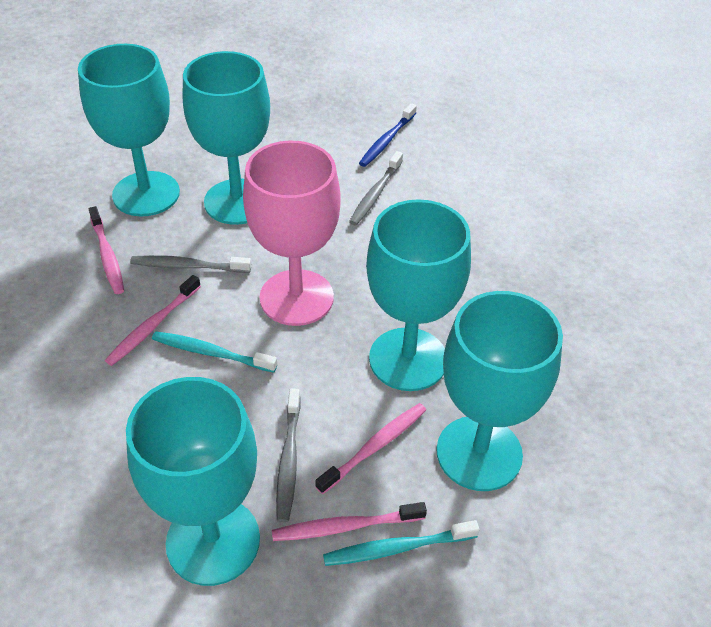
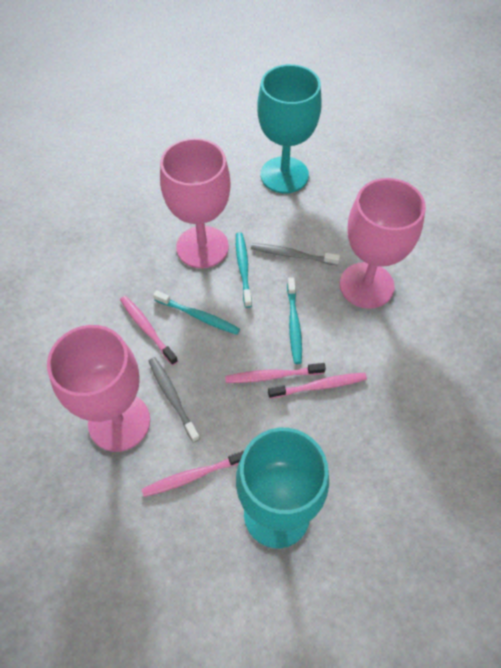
blue toothbrush: [359,103,417,167] = 1 -> none = 0
grey toothbrush: [130,255,251,273] [276,389,301,522] [349,151,403,225] = 3 -> [149,357,200,443] [251,243,340,266] = 2
pink goblet: [243,140,341,326] = 1 -> [47,325,150,452] [160,138,231,269] [340,178,426,309] = 3
turquoise goblet: [78,44,180,216] [126,377,260,586] [183,51,270,225] [366,199,471,391] [436,291,563,491] = 5 -> [236,428,329,548] [257,64,322,193] = 2
turquoise toothbrush: [152,331,277,373] [323,520,480,566] = 2 -> [153,290,240,335] [236,232,252,308] [287,277,302,364] = 3

